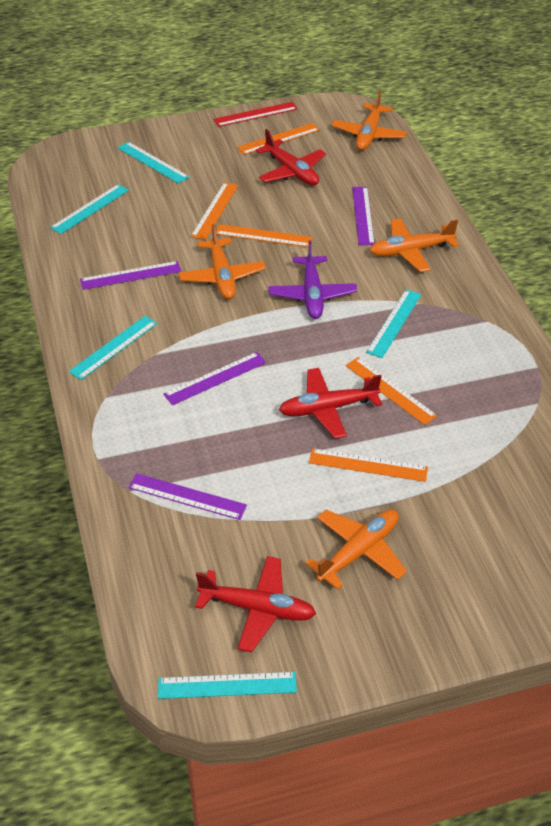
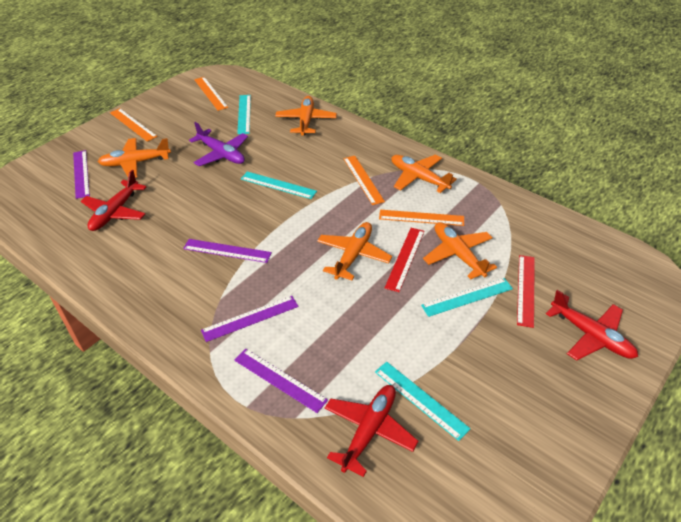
orange plane: [179,224,266,299] [305,510,407,590] [332,90,407,151] [370,218,459,272] = 4 -> [98,138,171,178] [275,96,337,136] [317,222,392,280] [391,154,457,193] [423,222,497,279] = 5
orange ruler: [191,182,238,240] [216,224,313,247] [237,123,320,155] [309,448,428,482] [346,357,437,425] = 5 -> [110,108,158,142] [194,77,228,111] [343,156,385,205] [379,210,464,226] = 4
red ruler: [213,102,298,127] = 1 -> [385,228,424,292] [517,255,535,328] = 2
turquoise ruler: [50,184,129,234] [69,316,157,380] [118,142,189,184] [158,672,297,699] [366,289,421,358] = 5 -> [237,95,251,134] [241,171,317,199] [375,362,471,441] [421,278,513,317] = 4

